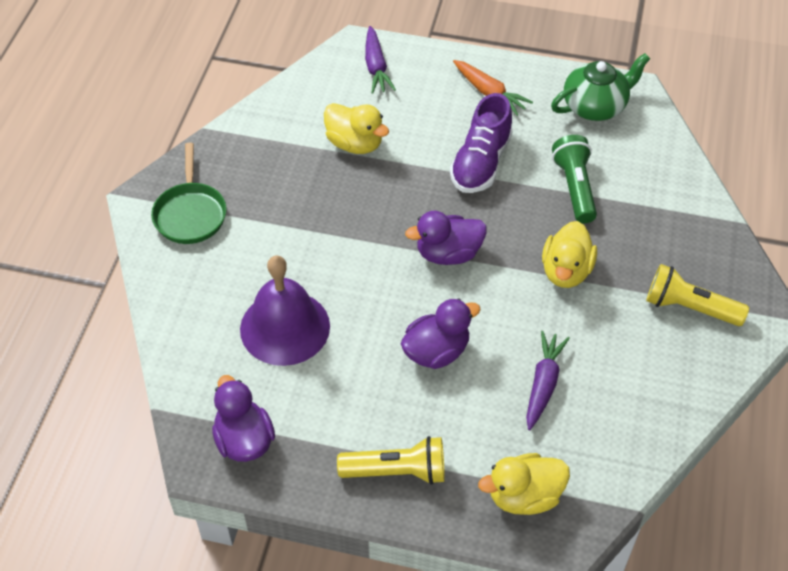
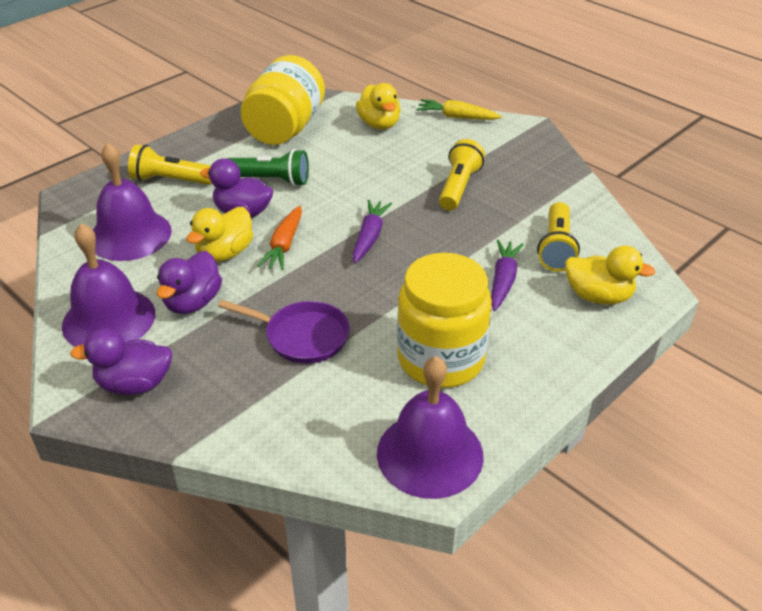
green pan: [151,143,227,244] = 1 -> none = 0
green teapot: [551,53,650,121] = 1 -> none = 0
purple bell: [240,255,330,366] = 1 -> [62,223,155,347] [93,143,172,261] [377,356,484,499] = 3
purple pan: none = 0 -> [218,300,350,364] = 1
purple shoe: [450,93,513,193] = 1 -> none = 0
yellow carrot: none = 0 -> [416,99,502,120] = 1
yellow flashlight: [337,436,445,485] [646,264,749,326] = 2 -> [128,144,212,185] [439,139,485,211] [537,202,580,272] = 3
yellow jar: none = 0 -> [240,55,325,145] [397,253,492,388] = 2

